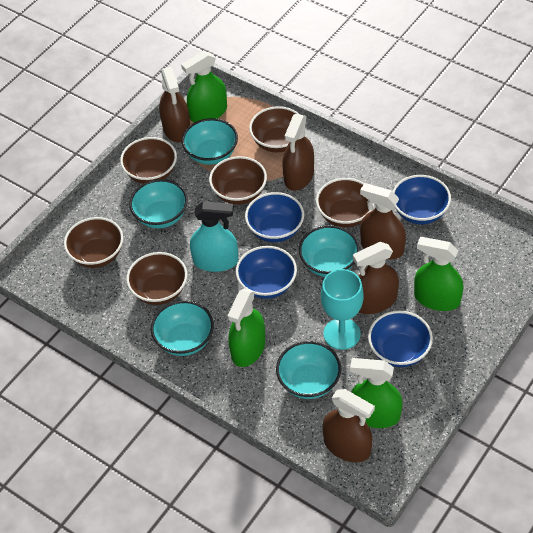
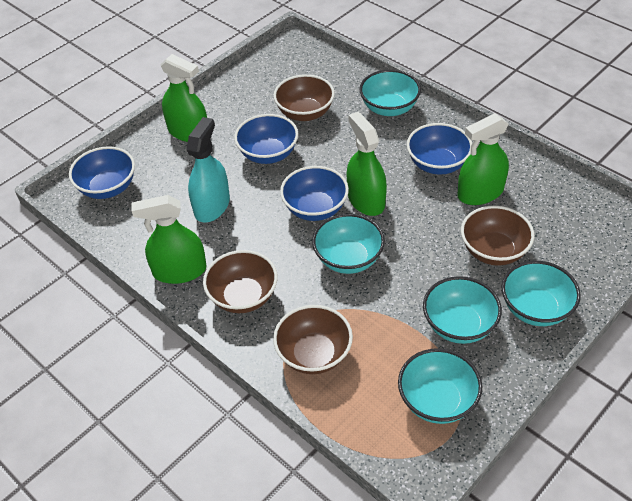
brown bowl: [64,217,123,268] [120,137,177,184] [126,252,187,305] [209,156,267,205] [249,106,305,152] [316,178,375,227] = 6 -> [203,250,278,313] [273,74,335,121] [273,305,353,374] [461,206,534,266] = 4
brown spray bottle: [159,67,190,143] [282,114,314,191] [322,389,375,462] [353,242,399,314] [360,183,406,260] = 5 -> none = 0
turquoise goblet: [321,269,364,350] = 1 -> none = 0

